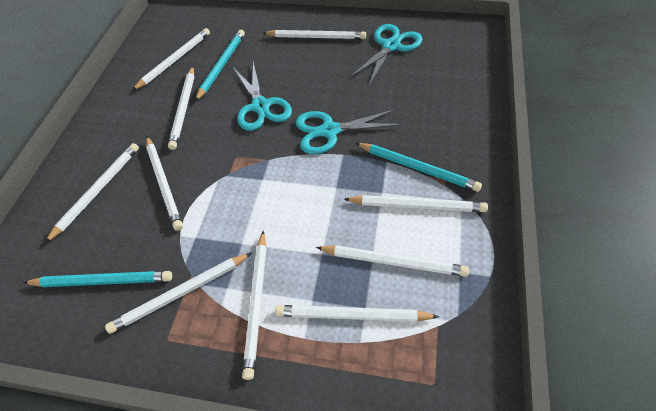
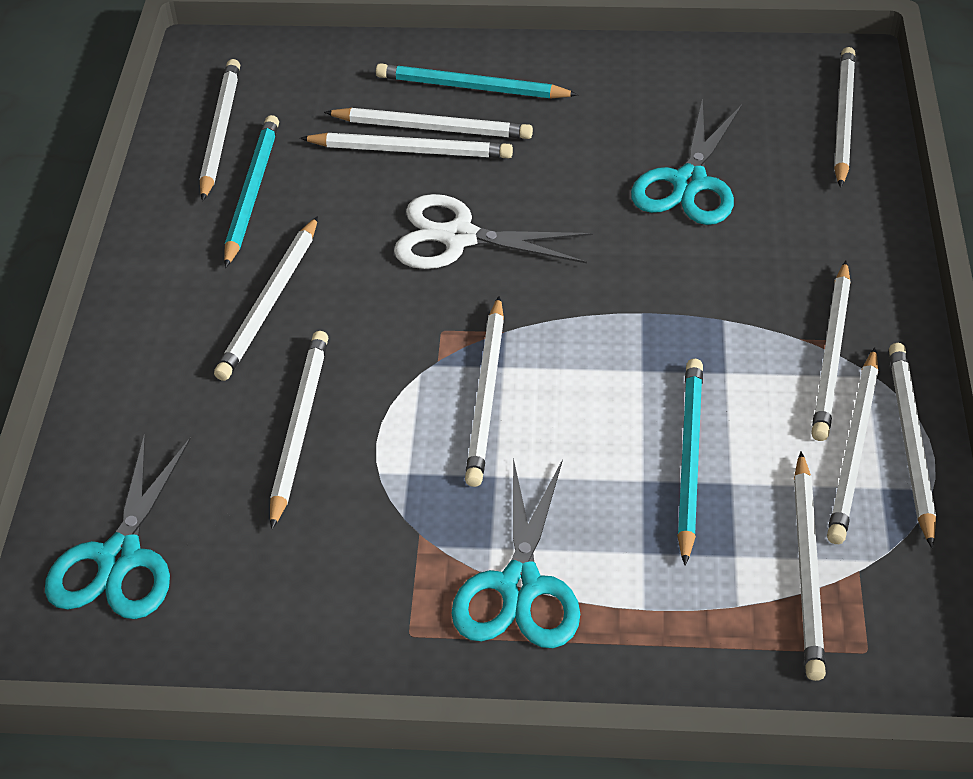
white pencil: [45,143,139,243] [105,253,252,334] [132,28,210,91] [146,137,183,231] [168,66,194,150] [242,230,266,380] [263,30,366,39] [275,305,439,322] [316,245,469,277] [344,195,488,212] = 10 -> [200,59,240,202] [214,216,318,381] [270,331,328,530] [300,133,513,158] [324,108,533,139] [465,296,504,487] [794,452,826,681] [811,261,851,441] [827,347,879,544] [834,47,855,188] [889,343,936,548] = 11
white scissors: none = 0 -> [394,194,593,269] = 1

